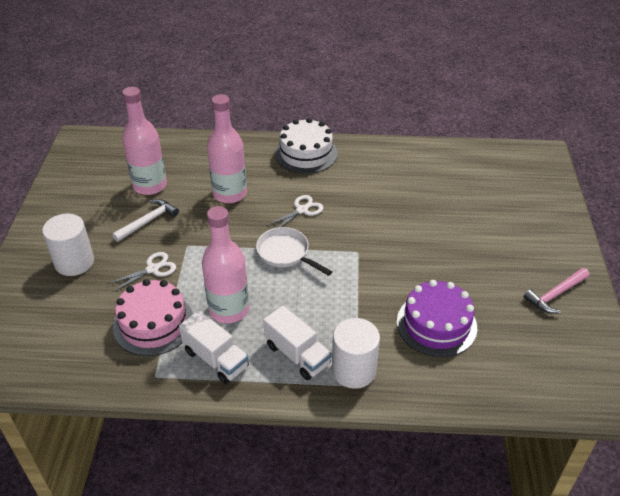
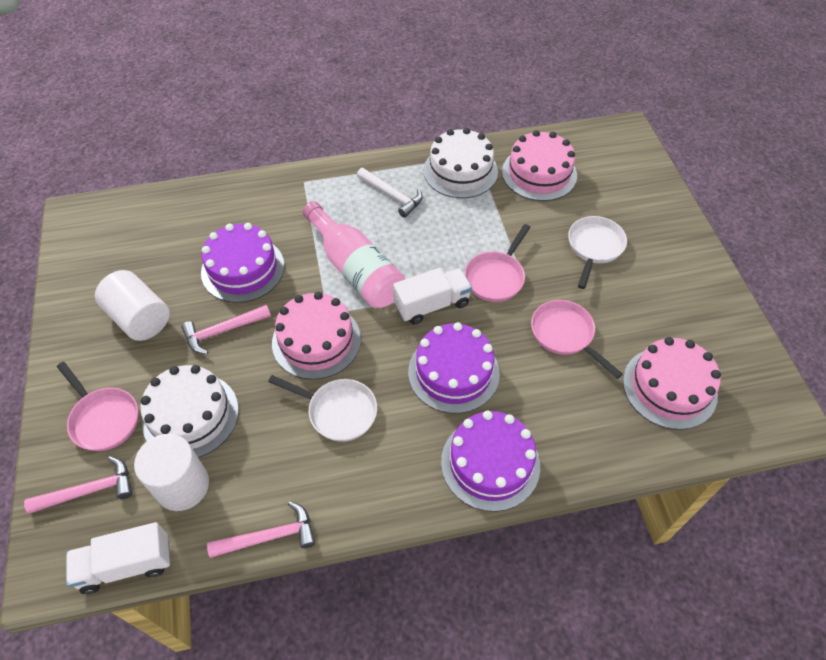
pink bottle: [122,87,167,195] [202,206,249,323] [207,94,247,203] = 3 -> [302,201,405,308] = 1
pink cake: [113,279,193,356] = 1 -> [272,292,361,380] [502,130,577,201] [623,337,721,430] = 3
pink hammer: [524,268,589,314] = 1 -> [24,456,132,514] [181,305,271,354] [207,501,315,558] = 3
pink pan: none = 0 -> [57,362,138,451] [465,224,531,302] [531,300,623,379] = 3
purple cake: [397,280,477,357] = 1 -> [201,223,285,303] [408,322,500,414] [441,411,540,512] = 3
white cake: [275,118,338,174] = 1 -> [140,365,239,458] [424,128,498,198] = 2
white pan: [256,227,332,276] = 1 -> [268,375,377,442] [568,216,627,289] = 2
white scissors: [107,252,176,292] [266,195,323,227] = 2 -> none = 0

